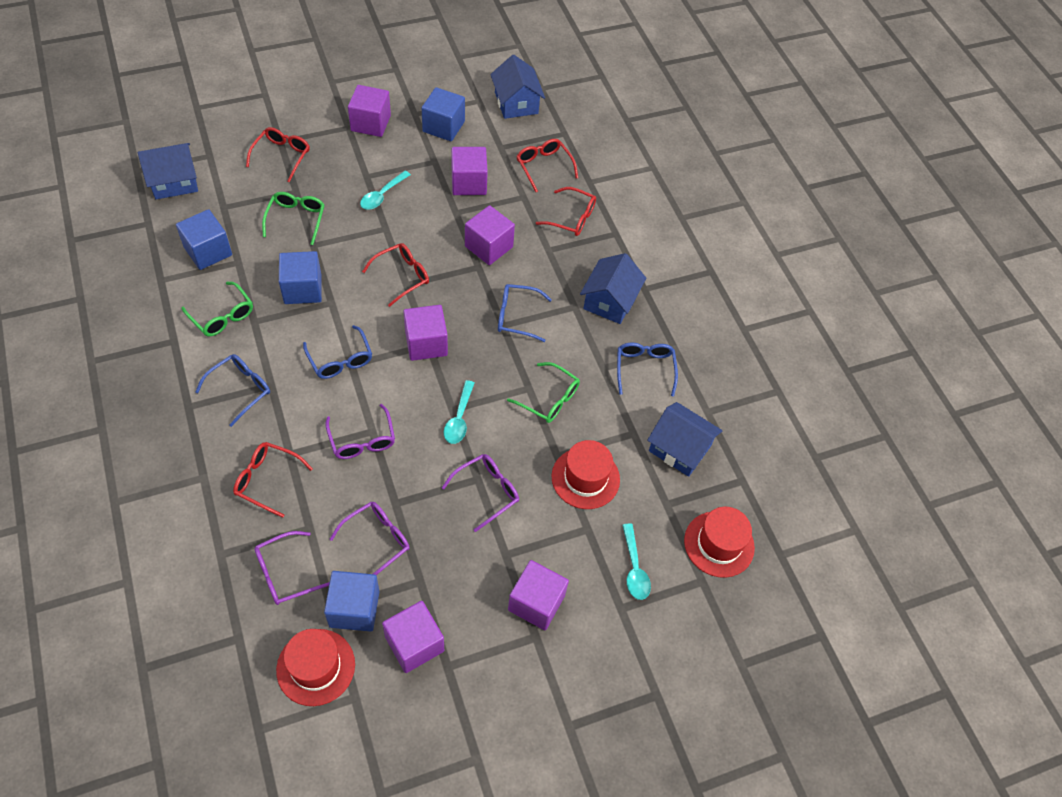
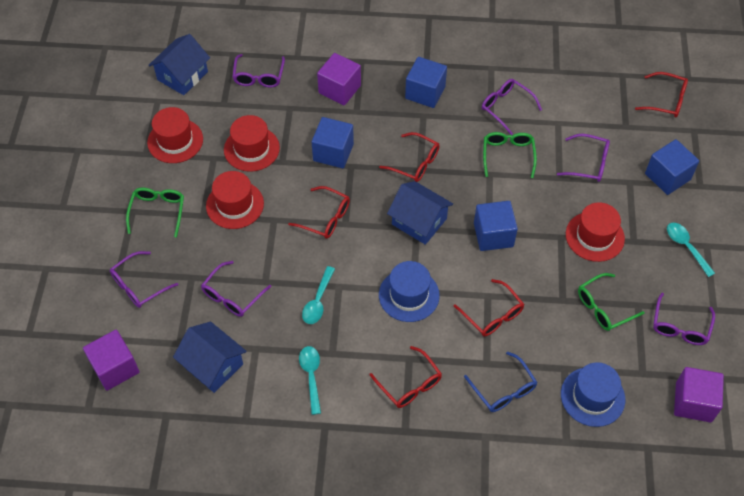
blue glasses: [195,354,270,427] [303,325,372,379] [498,284,552,342] [617,343,678,397] = 4 -> [464,351,537,412] = 1
blue hat: none = 0 -> [379,261,440,322] [561,362,625,427] = 2
blue house: [138,143,198,199] [490,55,545,119] [580,253,646,324] [647,402,722,477] = 4 -> [148,34,210,95] [173,322,247,393] [387,181,453,245] = 3
purple cube: [348,85,391,137] [382,601,444,673] [403,305,448,361] [451,147,488,195] [465,205,515,265] [508,560,569,630] = 6 -> [83,330,140,391] [317,53,361,105] [674,367,724,422] = 3
purple glasses: [255,531,330,605] [325,404,395,459] [330,502,410,575] [442,454,519,532] = 4 -> [110,251,178,308] [201,261,271,317] [233,54,285,88] [482,79,542,135] [557,134,610,182] [653,293,715,345] = 6
red hat: [276,629,355,706] [551,440,620,509] [684,507,755,578] = 3 -> [147,107,203,163] [206,171,264,229] [224,115,280,172] [566,202,625,262] = 4

